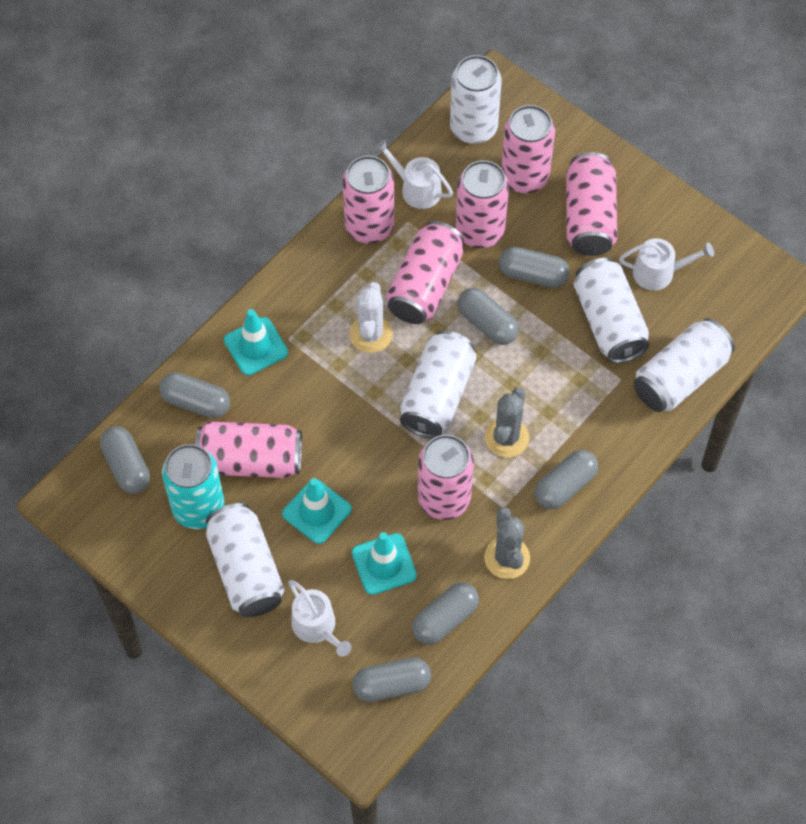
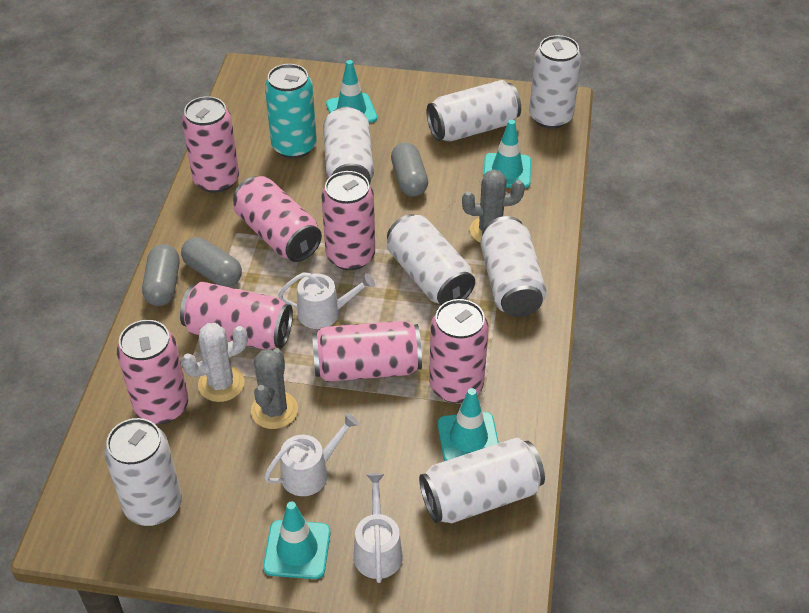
grey capsule: [100,426,150,494] [159,372,230,418] [353,657,431,702] [412,582,479,645] [458,288,519,345] [499,247,570,288] [535,450,598,509] = 7 -> [142,244,179,306] [181,237,242,287] [391,142,428,197] = 3
turquoise traffic cone: [224,309,288,375] [282,478,352,544] [352,532,417,595] = 3 -> [263,501,331,579] [326,60,377,123] [438,388,499,461] [484,120,531,188] = 4
white can: [206,503,284,617] [400,331,477,438] [450,55,502,144] [573,258,650,363] [634,318,735,412] = 5 -> [104,418,182,526] [323,107,374,185] [387,214,475,305] [419,438,545,523] [427,80,521,142] [480,216,547,317] [529,35,582,129] = 7

